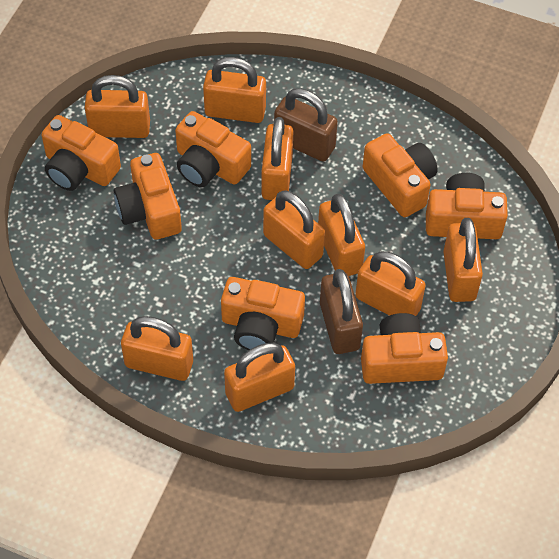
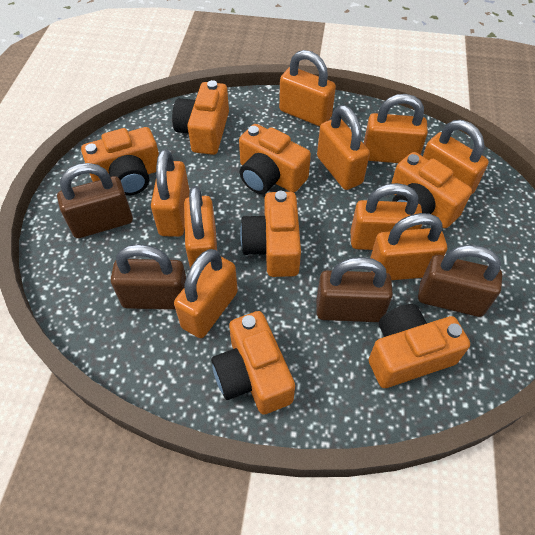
brown padlock: [274,88,338,162] [320,269,363,354] = 2 -> [57,163,133,238] [111,244,186,310] [316,257,393,322] [418,245,502,317] = 4

